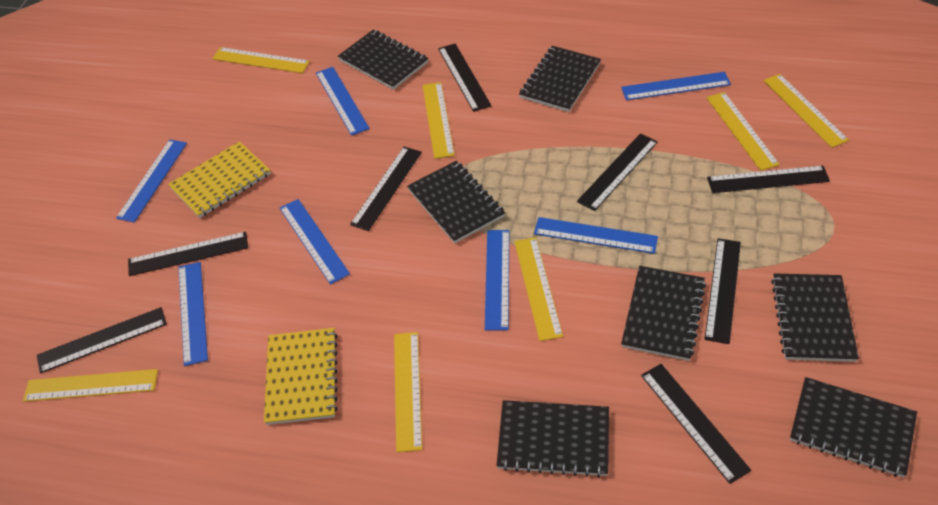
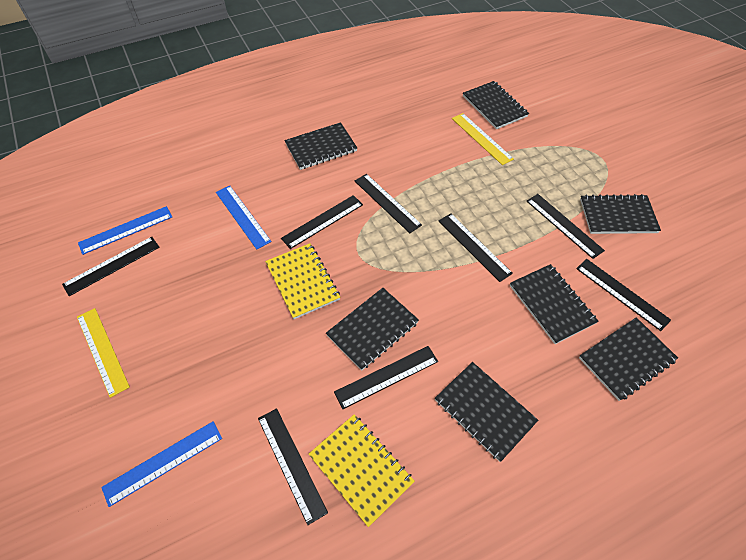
blue ruler: [116,140,187,223] [178,262,208,366] [280,199,350,284] [316,67,370,136] [485,230,509,331] [534,217,658,254] [621,72,731,101] = 7 -> [78,206,172,255] [101,421,222,507] [216,186,272,249] = 3
yellow ruler: [23,369,158,402] [212,47,310,73] [394,332,422,452] [422,82,455,159] [514,237,563,341] [707,92,780,171] [763,74,849,148] = 7 -> [77,308,130,398] [452,113,514,165] = 2

